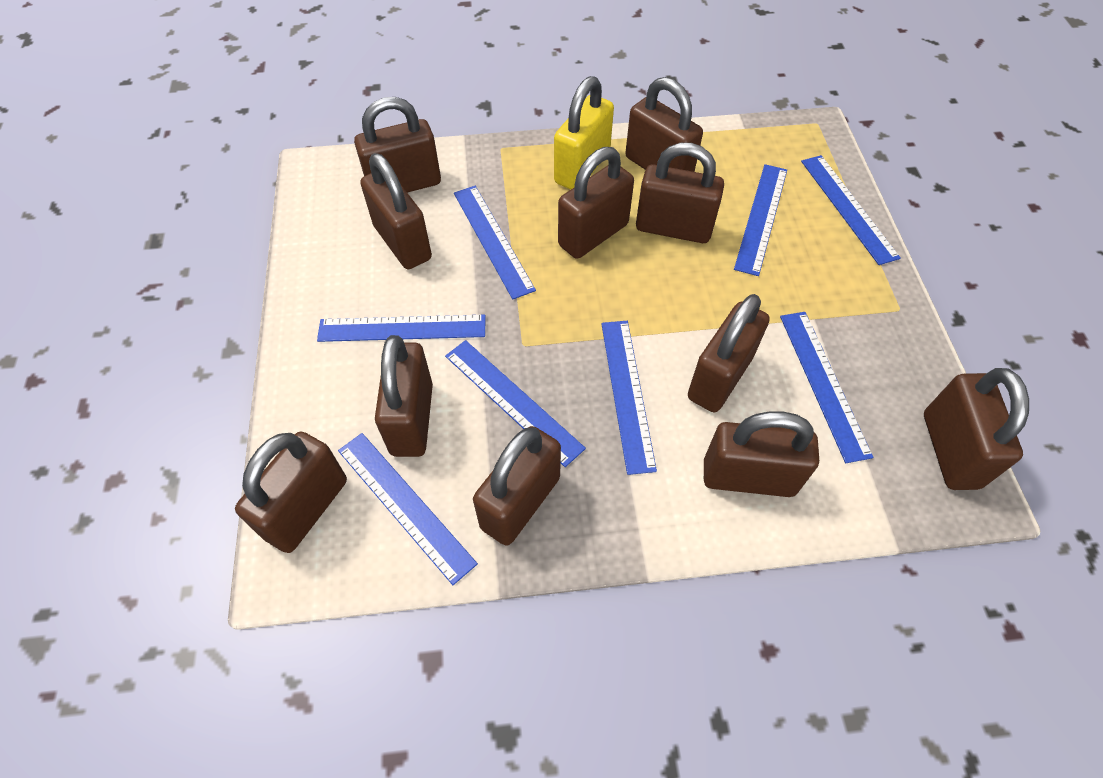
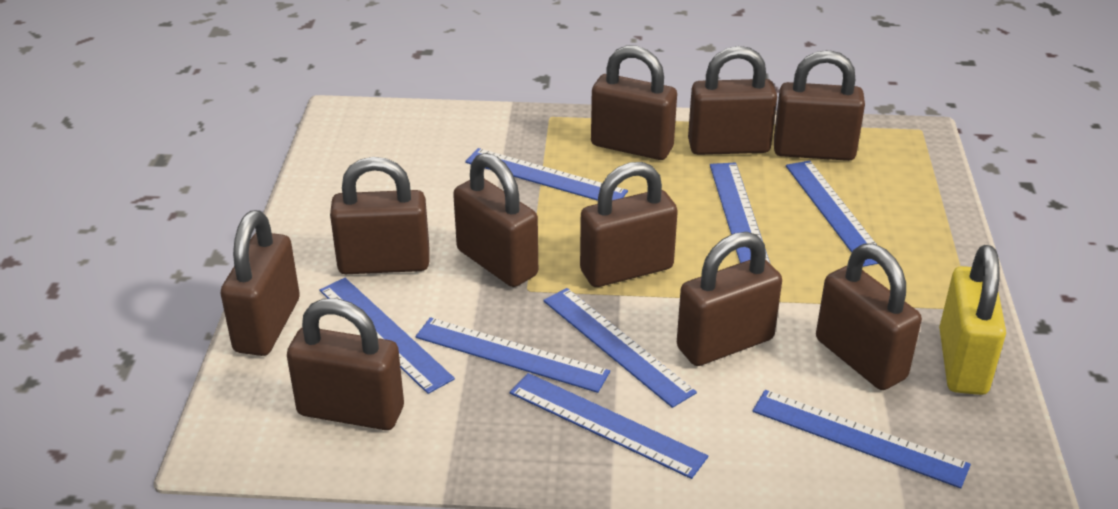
brown padlock: [235,431,347,553] [354,97,441,193] [360,153,432,269] [375,335,433,457] [473,426,561,545] [558,147,634,259] [625,77,703,172] [636,143,724,243] [688,294,770,412] [704,412,819,497] [924,368,1029,490] = 11 -> [220,210,300,356] [287,298,404,430] [330,157,430,274] [453,153,538,287] [580,162,678,287] [591,45,677,160] [677,232,782,366] [688,46,777,155] [774,50,865,161] [816,243,922,390] = 10

